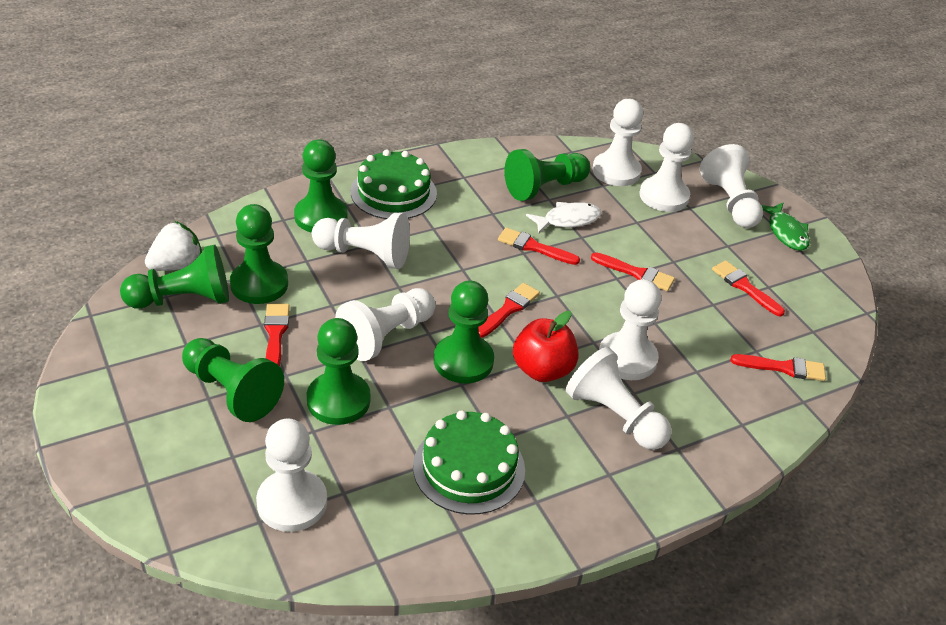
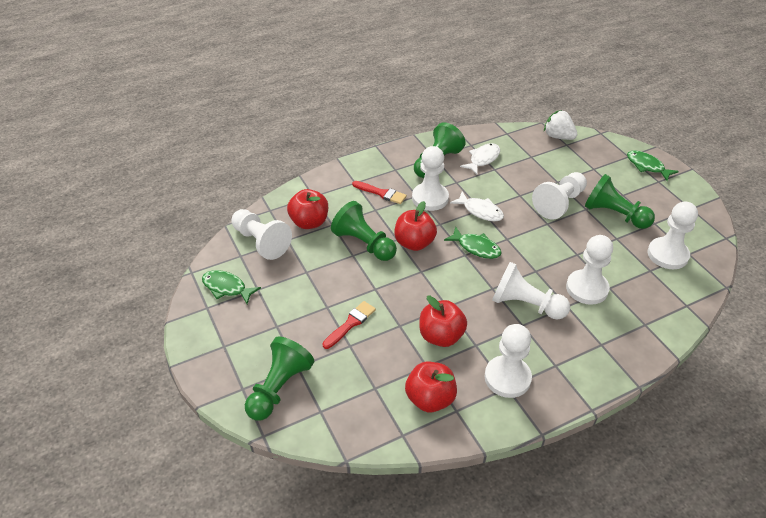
green cake: [351,150,437,219] [413,410,525,515] = 2 -> none = 0
green fish: [761,202,810,251] = 1 -> [202,270,261,304] [444,226,502,259] [627,150,679,181] = 3
green pawn: [120,245,229,309] [182,338,284,422] [230,204,288,304] [294,139,348,233] [307,318,371,425] [434,281,494,383] [504,149,591,201] = 7 -> [245,337,314,421] [331,201,397,261] [414,122,466,178] [585,174,655,229] = 4
red apple: [513,311,579,382] = 1 -> [287,189,328,229] [394,201,437,251] [405,362,457,412] [420,295,467,347] = 4
red brush: [264,304,290,366] [478,283,540,338] [498,228,580,265] [591,252,675,291] [712,261,785,316] [731,354,826,381] = 6 -> [322,301,376,349] [352,181,407,204] = 2
white fish: [526,202,602,234] = 1 -> [450,192,504,221] [460,143,500,175] = 2
white pawn: [256,418,327,532] [312,213,410,269] [335,288,435,361] [566,347,672,450] [592,99,643,186] [599,279,661,380] [639,123,694,212] [700,144,763,228] = 8 -> [231,209,292,260] [412,146,449,211] [484,324,532,398] [492,262,570,320] [532,172,587,220] [566,235,613,305] [648,202,698,269] = 7

